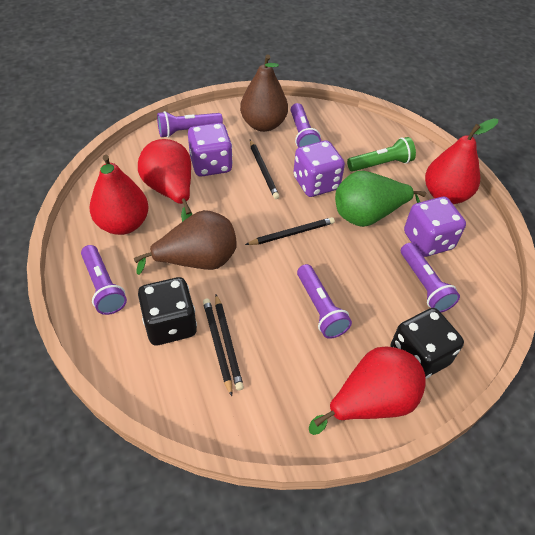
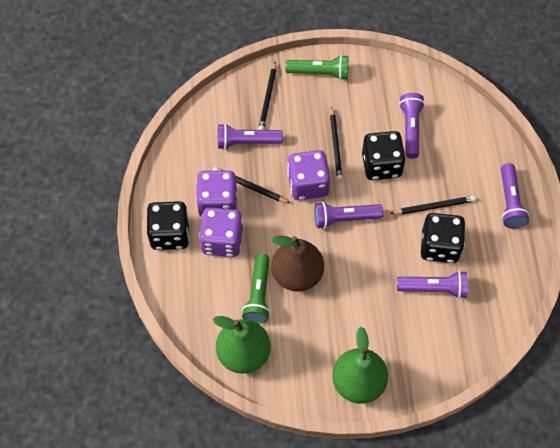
black dice: [138,277,197,345] [390,308,464,379] = 2 -> [147,201,189,250] [362,131,406,180] [421,213,465,263] = 3
brown pear: [134,210,237,275] [240,54,288,132] = 2 -> [272,235,324,292] = 1
green flashlight: [347,137,416,172] = 1 -> [242,254,270,324] [285,55,348,80] = 2
green pear: [335,171,426,227] = 1 -> [213,316,271,374] [332,327,388,404] = 2
red pear: [90,155,149,235] [138,139,192,222] [309,346,426,435] [425,118,498,204] = 4 -> none = 0

